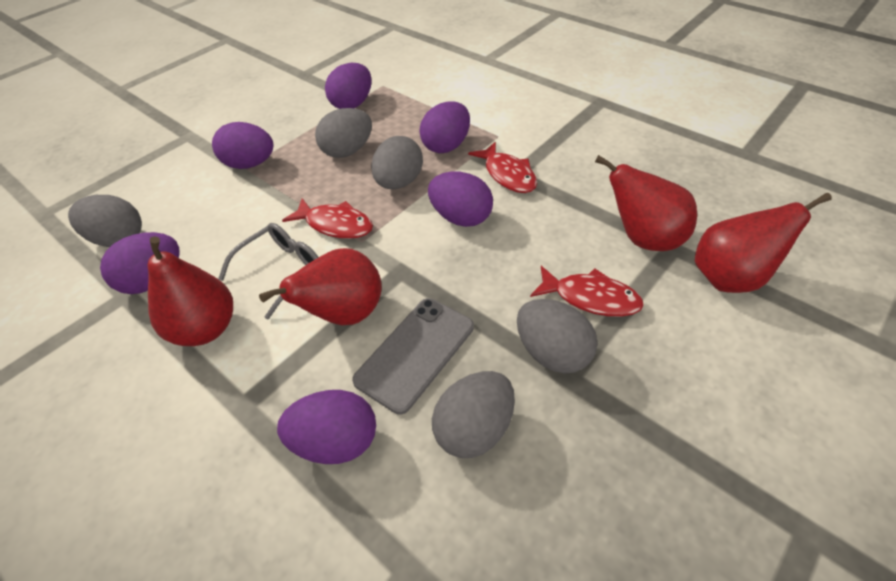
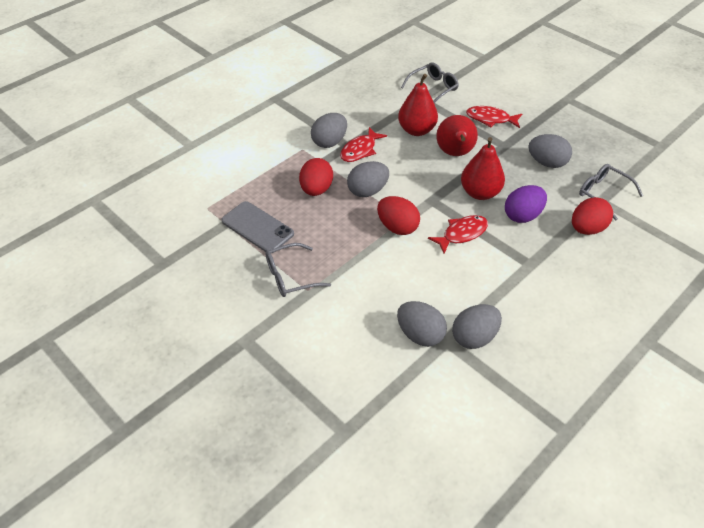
grey glasses: [218,223,319,319] = 1 -> [266,243,331,297] [401,62,459,103] [579,164,643,221] = 3
purple egg: [100,232,180,294] [212,122,274,169] [277,390,376,464] [325,63,372,109] [419,101,470,153] [428,171,493,227] = 6 -> [505,185,547,223] = 1
red egg: none = 0 -> [299,158,333,196] [377,196,420,235] [572,197,613,235] = 3
red pear: [148,236,233,346] [259,248,382,325] [595,155,697,251] [695,193,832,293] = 4 -> [398,74,438,136] [436,115,478,156] [461,137,505,200] = 3

